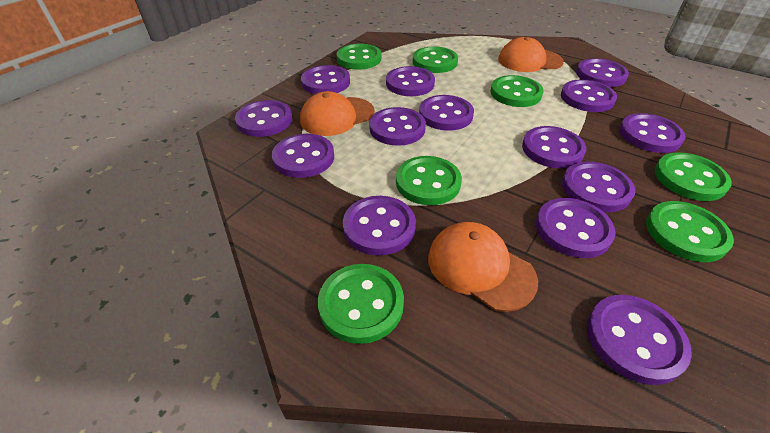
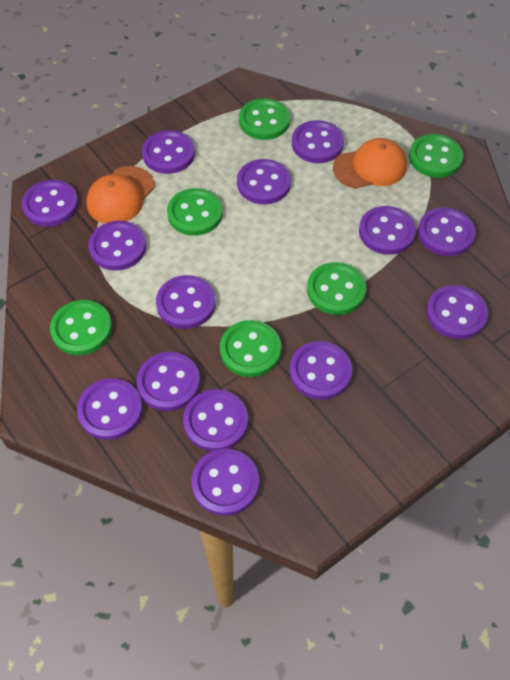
green button: [318,264,404,344] [337,44,381,70] [396,156,462,205] [413,46,458,73] [491,75,544,107] [646,201,734,262] [654,152,732,201] = 7 -> [50,300,112,355] [167,188,223,236] [220,320,281,377] [239,98,290,140] [307,262,366,315] [409,134,463,178] = 6
orange cap: [300,91,375,136] [428,222,538,312] [498,37,564,72] = 3 -> [87,166,154,224] [333,138,407,189] = 2

